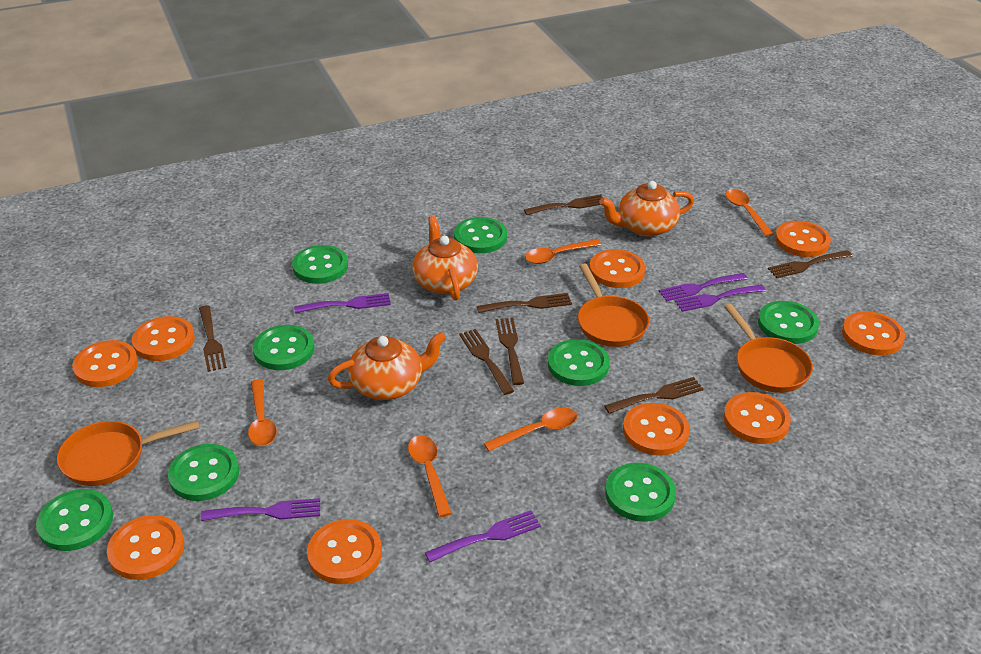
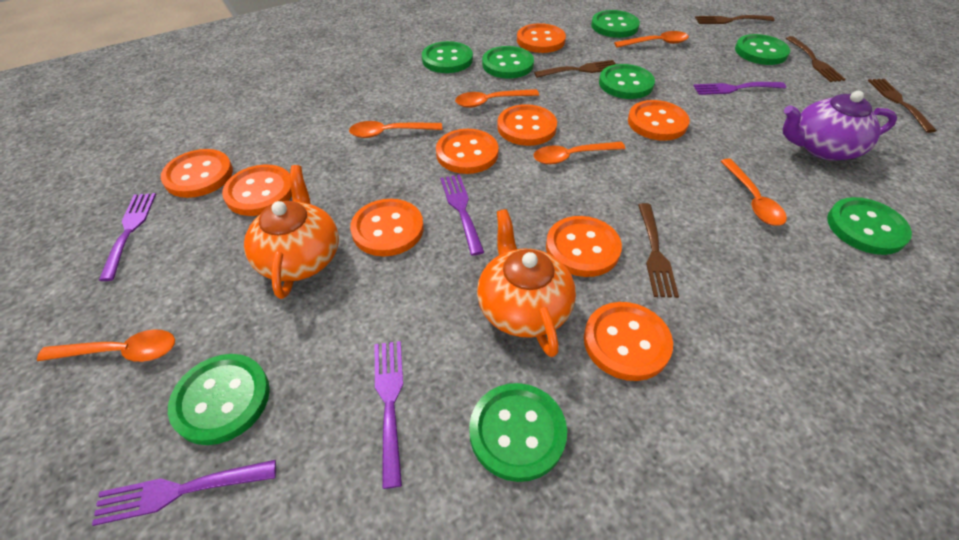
brown fork: [199,305,227,372] [459,329,514,395] [477,293,572,313] [496,318,524,385] [524,194,603,215] [604,377,704,414] [768,250,852,278] = 7 -> [534,60,616,78] [638,203,679,298] [695,15,775,24] [786,36,846,82] [868,79,937,133] = 5
orange pan: [57,420,200,486] [578,264,649,347] [724,304,813,393] = 3 -> none = 0
orange spoon: [248,379,277,446] [408,435,452,517] [484,407,577,451] [525,239,601,264] [726,189,774,237] = 5 -> [37,329,175,362] [349,121,442,138] [455,89,539,108] [534,142,625,164] [614,31,689,48] [721,158,787,226] = 6
orange teapot: [328,332,446,400] [412,216,478,300] [599,181,694,237] = 3 -> [244,165,339,299] [477,209,576,357] = 2
purple teapot: none = 0 -> [783,91,897,161] = 1

